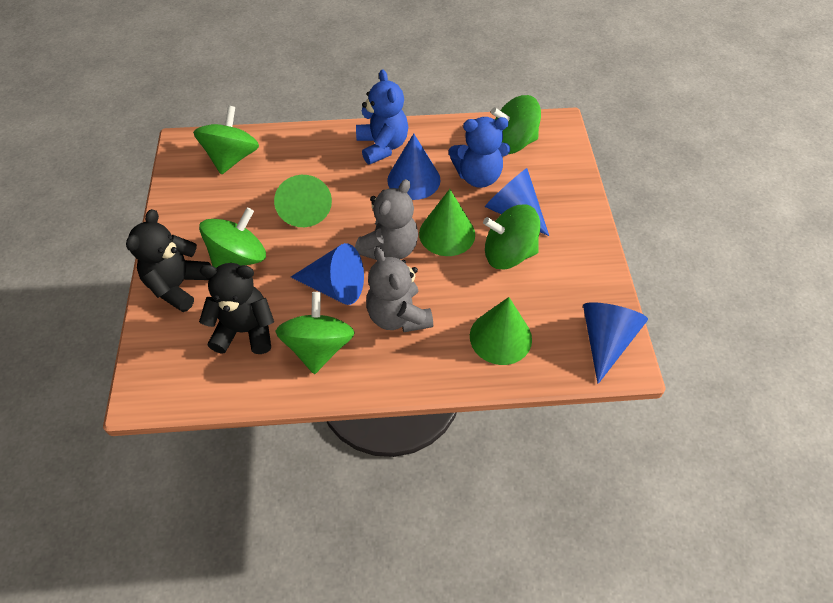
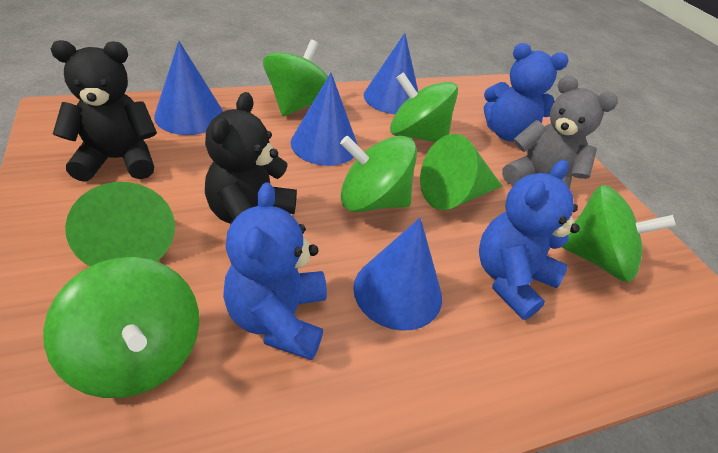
blue teddy bear: [356,69,408,165] [449,117,510,188] = 2 -> [223,182,327,360] [479,160,580,320] [484,43,569,142] = 3
green cone: [274,175,332,227] [419,189,475,256] [470,297,532,365] = 3 -> [65,182,175,267] [420,134,502,210] = 2
grey teddy bear: [355,179,418,260] [366,247,433,332] = 2 -> [502,75,618,190] = 1

